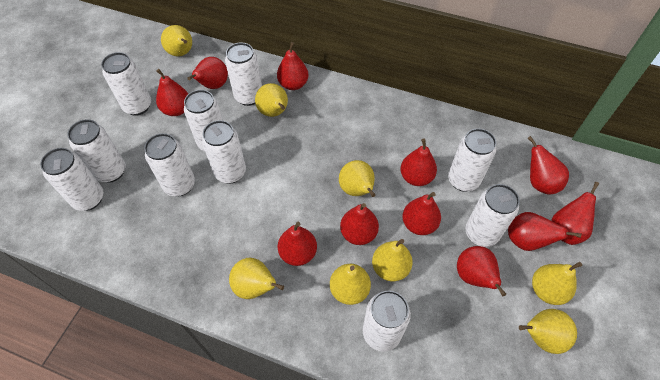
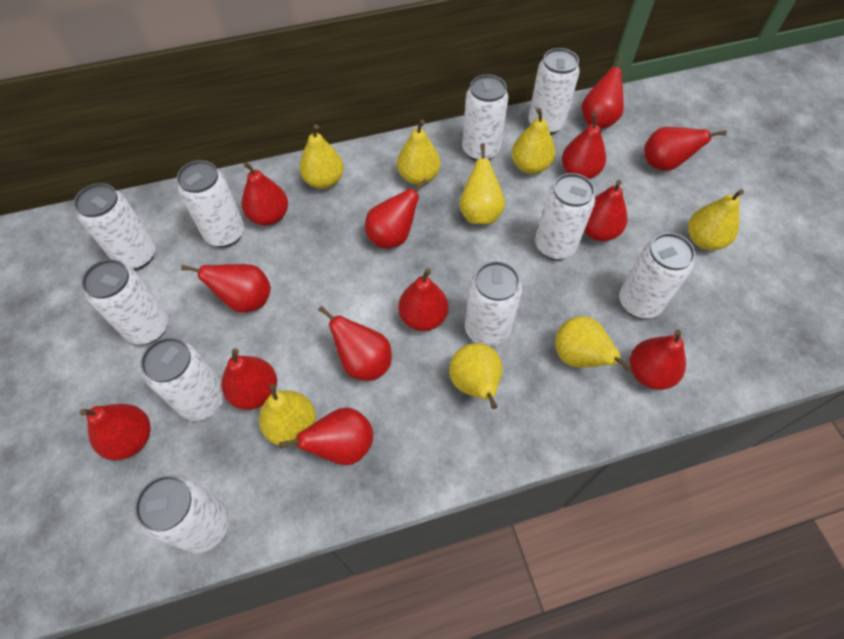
red pear: [156,69,188,116] [187,57,228,89] [277,42,308,90] [278,222,317,266] [340,203,379,245] [401,138,437,186] [403,192,441,235] [457,246,506,296] [508,212,582,251] [527,136,569,195] [551,182,599,245] = 11 -> [80,404,151,460] [181,264,271,313] [221,348,277,410] [242,162,288,226] [279,408,373,465] [318,306,392,381] [365,179,428,249] [398,269,448,331] [562,113,606,179] [582,55,624,129] [584,180,627,241] [630,329,686,390] [644,127,727,171] = 13

